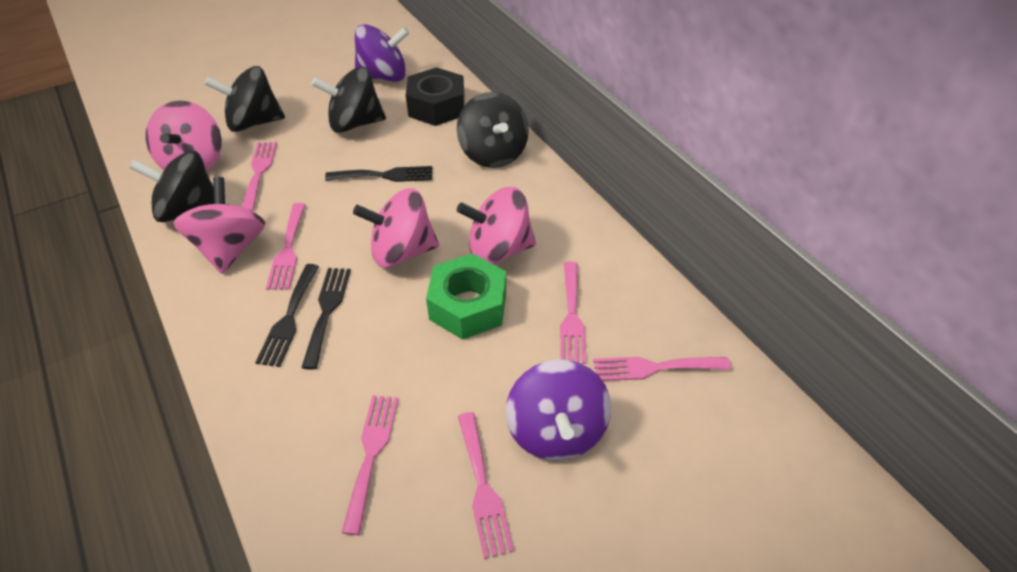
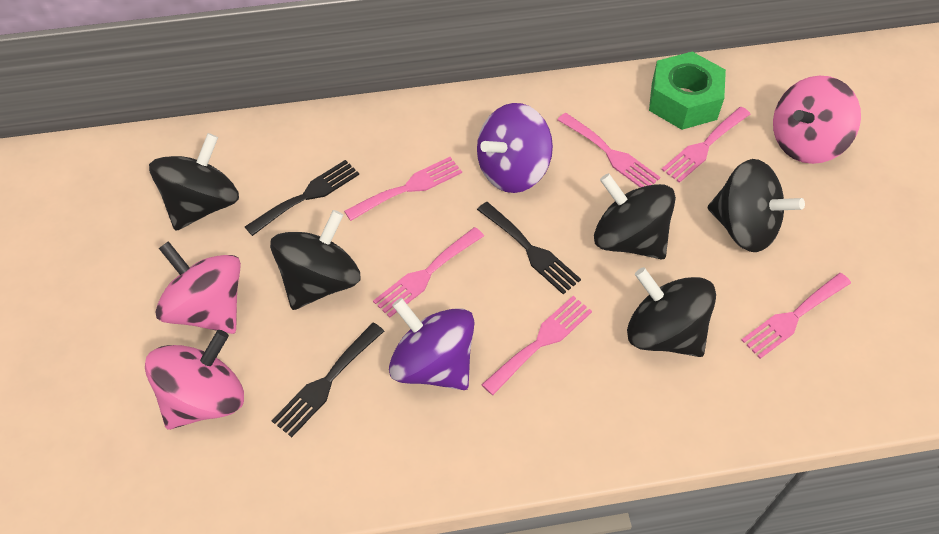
black nut: [406,67,465,126] = 1 -> none = 0
black spinning top: [130,150,214,222] [205,66,285,132] [312,67,386,133] [457,92,529,168] = 4 -> [149,133,239,231] [270,210,361,310] [594,173,676,260] [627,267,716,357] [708,159,805,252] = 5
pink spinning top: [146,101,222,171] [174,177,265,274] [353,188,439,268] [457,187,536,265] = 4 -> [145,330,244,430] [155,241,241,334] [773,76,861,164] = 3

